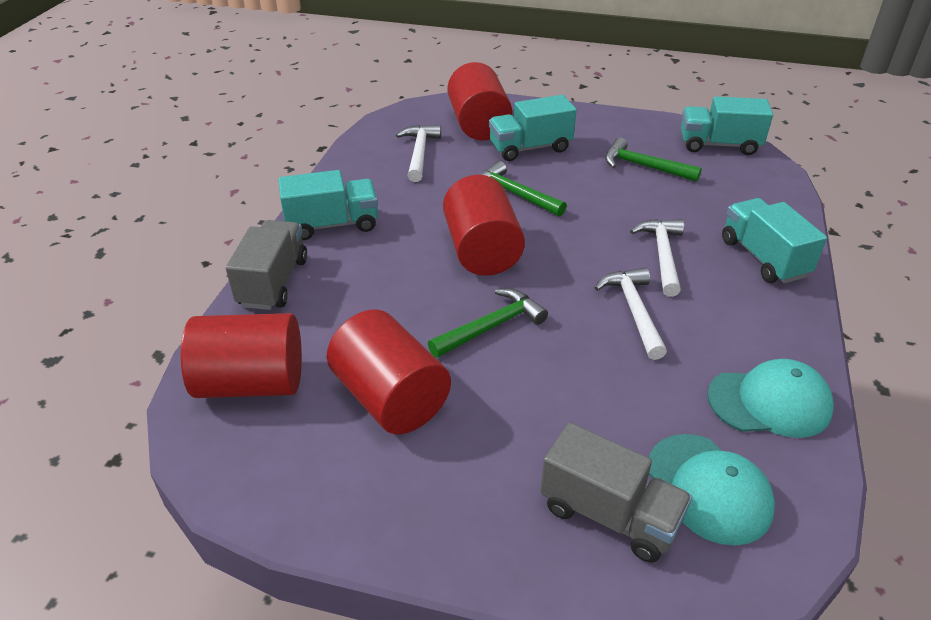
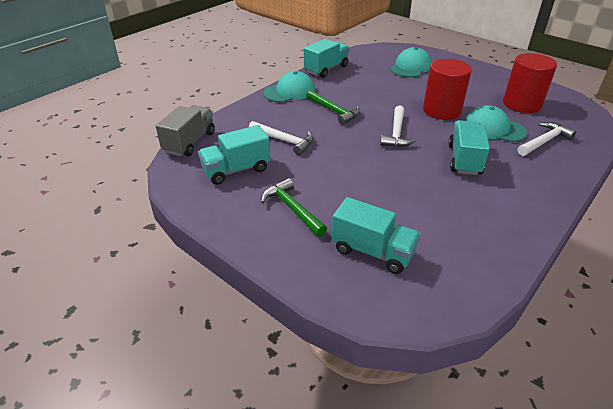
green hammer: [428,288,548,358] [480,161,567,217] [605,137,702,182] = 3 -> [261,178,327,237] [306,90,360,125] = 2
grey truck: [226,220,307,310] [540,422,692,563] = 2 -> [156,105,215,157] = 1
red cylinder: [181,313,302,398] [327,309,451,434] [443,175,525,276] [448,62,512,140] = 4 -> [423,59,472,120] [503,53,557,113] = 2
turquoise cap: [649,434,775,546] [707,359,834,438] = 2 -> [263,71,315,102] [390,47,432,77] [465,105,527,142] = 3

